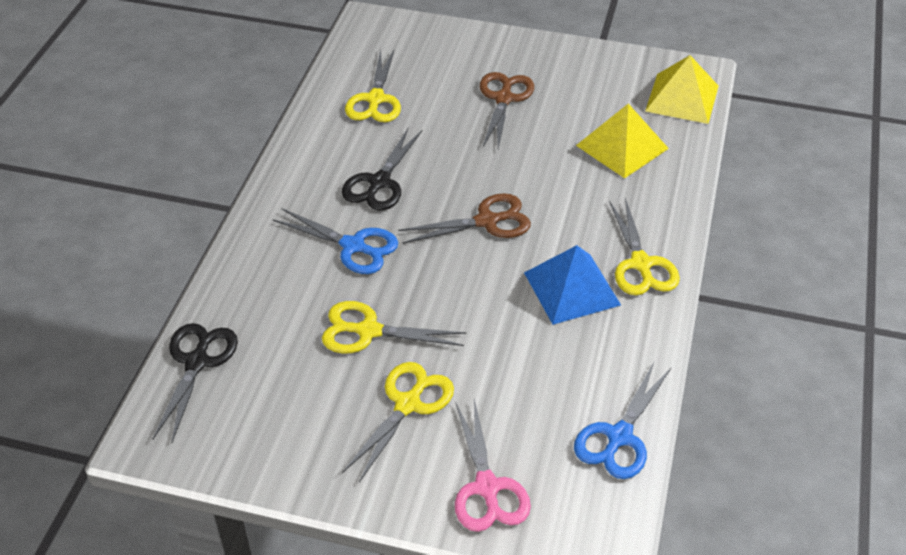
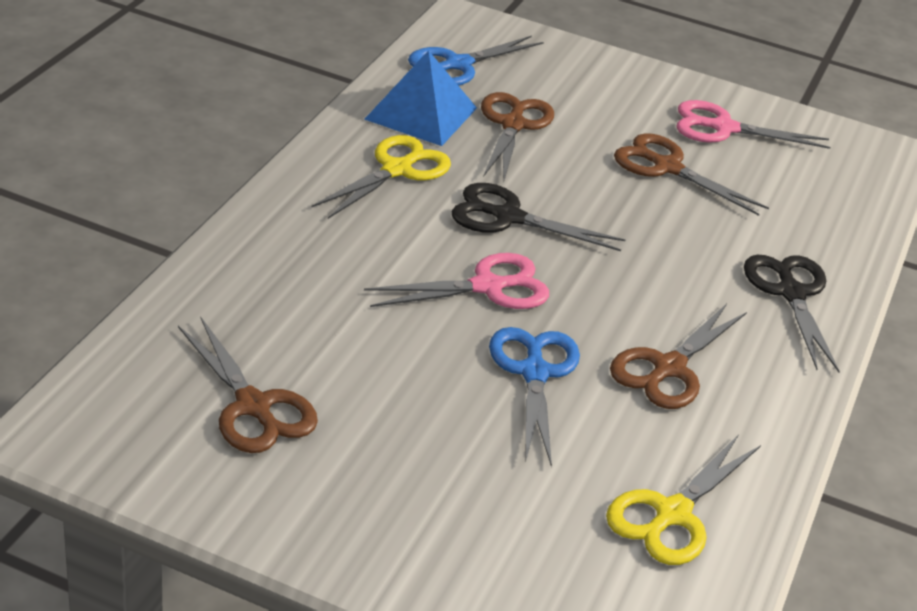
brown scissors: [398,193,531,244] [480,72,534,149] = 2 -> [178,316,318,453] [481,92,554,183] [610,304,747,409] [614,133,769,216] = 4
pink scissors: [455,399,531,532] = 1 -> [364,253,549,309] [676,100,831,149] = 2
yellow pyramid: [576,104,669,178] [645,55,719,124] = 2 -> none = 0
yellow scissors: [322,301,466,353] [342,362,454,482] [345,49,401,122] [609,198,680,295] = 4 -> [311,135,451,219] [606,434,761,565] = 2

